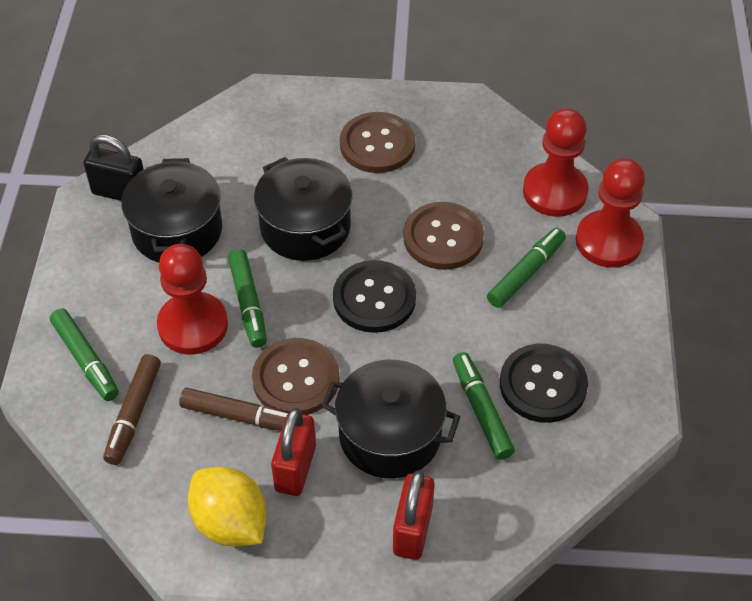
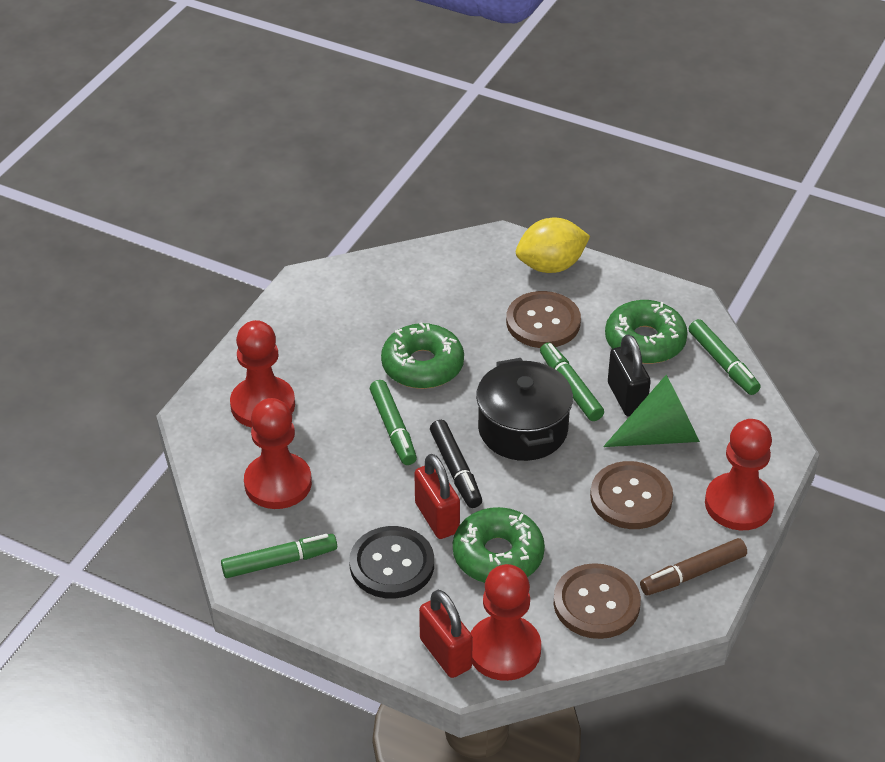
black button: [333,260,416,333] [500,344,588,423] = 2 -> [349,526,434,599] = 1
black marker: none = 0 -> [430,420,482,508] = 1
black pot: [121,158,222,263] [254,157,353,261] [321,360,460,478] = 3 -> [476,358,573,461] = 1
brown marker: [103,354,161,465] [179,388,289,431] = 2 -> [640,538,747,595] = 1
green cone: none = 0 -> [603,375,700,447] = 1
green donut: none = 0 -> [381,323,464,389] [453,507,545,583] [605,300,688,364] = 3
red pawn: [157,244,228,355] [523,108,589,217] [576,158,645,268] = 3 -> [230,320,295,428] [244,398,312,509] [471,564,541,681] [705,419,774,530] = 4

